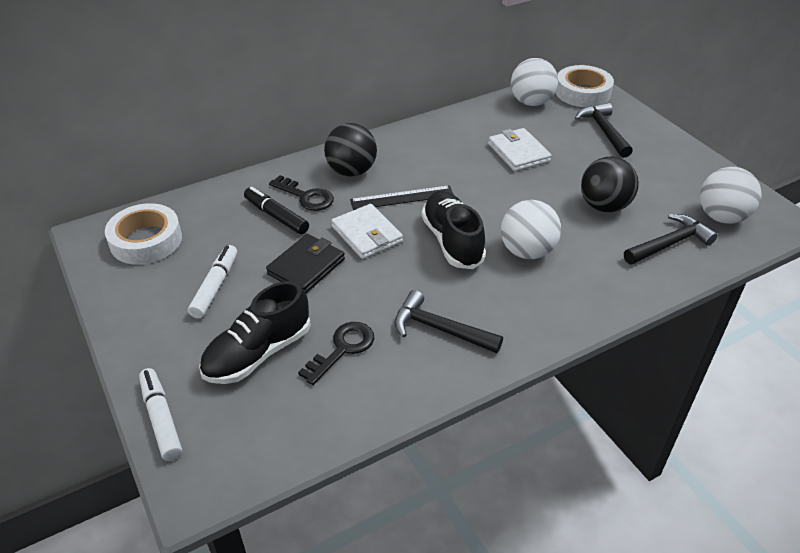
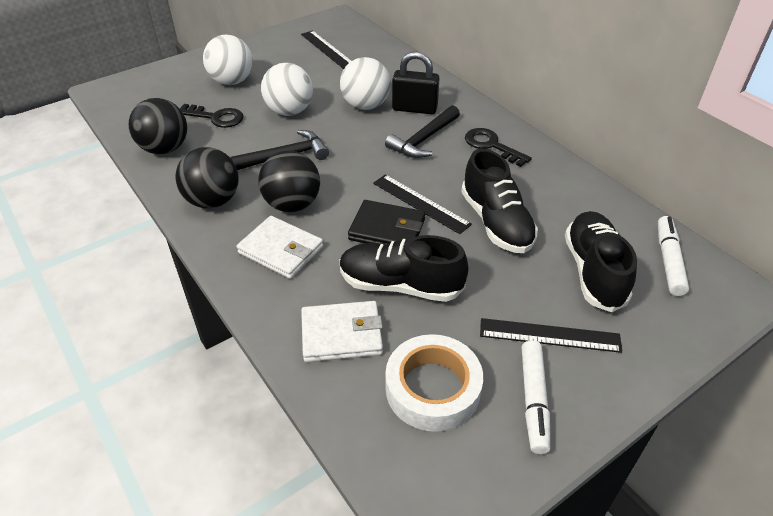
black ball: [324,123,377,176] [581,157,639,212] = 2 -> [129,98,187,154] [175,147,239,208] [259,151,320,212] = 3
black hammer: [395,290,503,353] [575,103,633,158] [624,214,718,265] = 3 -> [231,130,329,170] [385,105,460,158] = 2
black marker: [244,187,309,234] = 1 -> none = 0
black padlock: none = 0 -> [392,52,440,114] = 1
black ruler: [350,185,454,210] = 1 -> [301,30,351,69] [373,174,472,234] [480,318,622,353] = 3
black shoe: [199,281,311,384] [422,191,486,269] = 2 -> [340,235,468,302] [461,149,538,253] [565,211,637,312] = 3
white tape: [105,203,182,265] [555,65,614,107] = 2 -> [385,334,483,432] = 1

